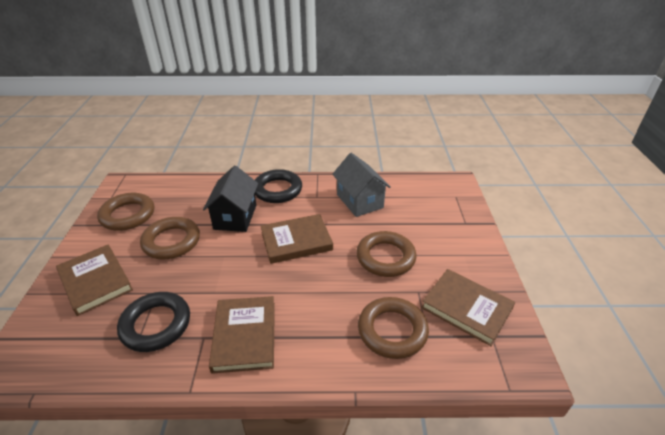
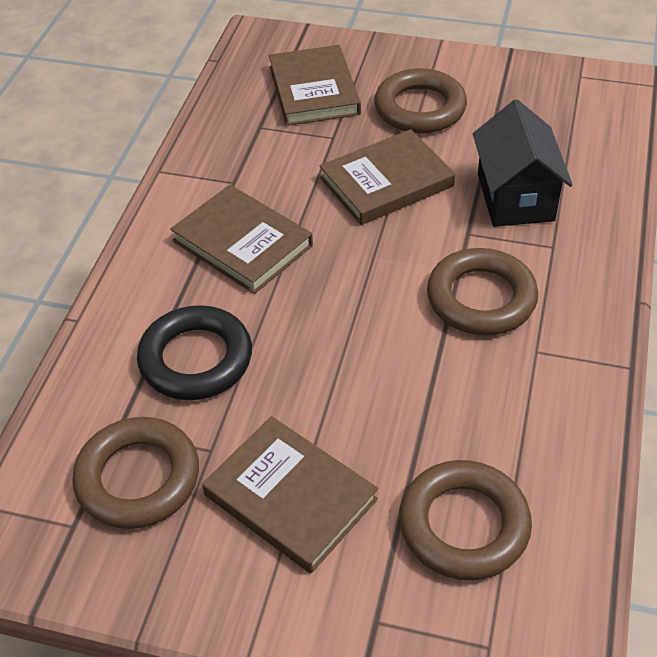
black ring: [117,292,190,352] [255,169,302,203] = 2 -> [137,305,252,400] = 1
grey house: [332,153,391,217] = 1 -> none = 0

